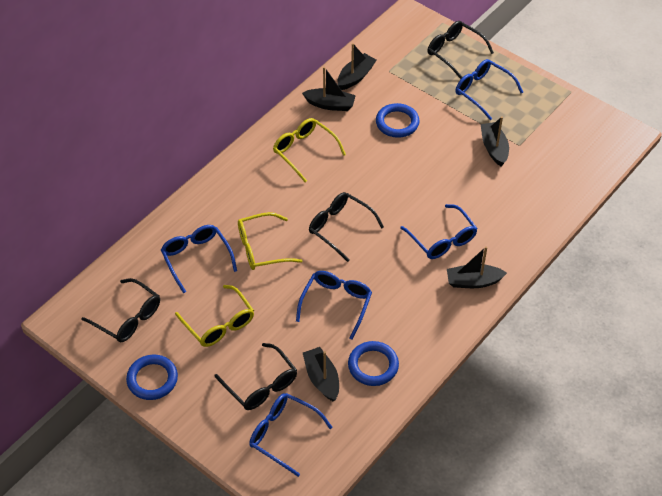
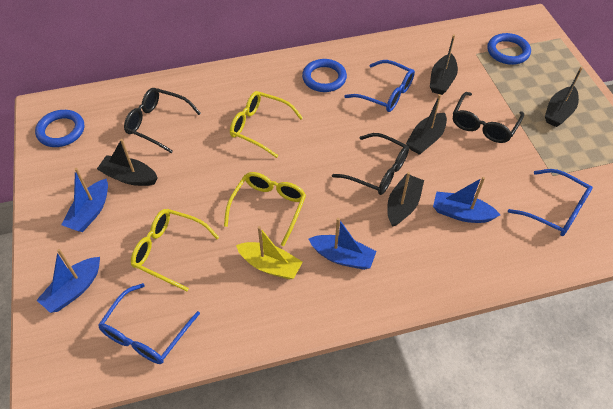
black glasses: [81,278,160,342] [214,343,297,410] [309,192,384,262] [427,21,494,79] = 4 -> [124,88,201,153] [332,133,409,195] [453,92,524,143] = 3
blue boat: none = 0 -> [37,249,100,313] [61,168,108,232] [309,218,376,270] [433,177,500,223] = 4
blue glasses: [161,225,237,293] [249,393,333,477] [296,271,372,340] [400,204,478,259] [455,59,523,120] = 5 -> [98,283,200,364] [344,60,415,112] [508,169,593,236] = 3
yellow boat: none = 0 -> [236,226,303,280] = 1

